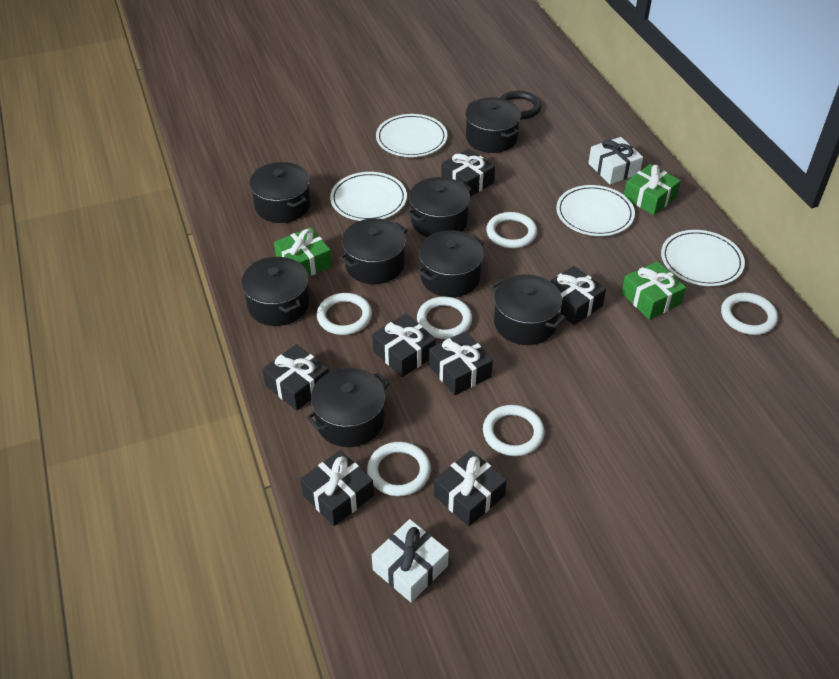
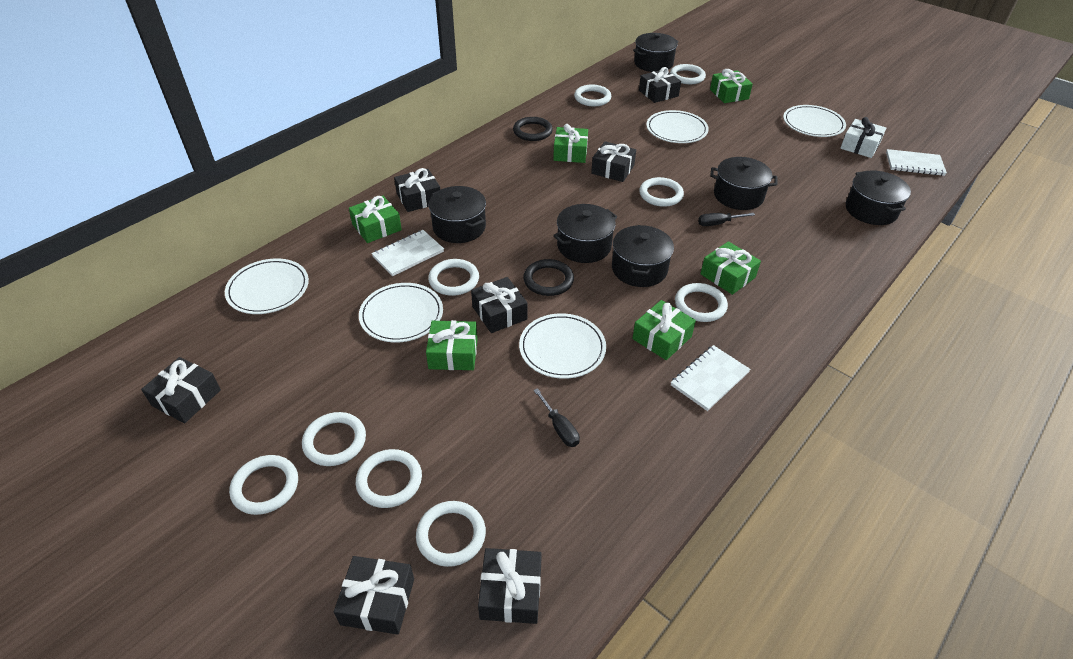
black pot: [241,257,309,326] [249,162,311,223] [306,368,389,447] [339,218,408,284] [407,177,472,237] [417,230,484,297] [465,97,521,153] [490,274,566,345] = 8 -> [428,186,486,243] [553,204,617,263] [612,225,674,287] [633,33,679,72] [710,157,778,210] [846,170,911,225] = 6
black ring: [500,91,542,119] = 1 -> [513,117,553,141] [523,259,574,296] = 2
black screwdriver: none = 0 -> [533,388,580,447] [698,213,755,226] = 2
green gift: [274,227,332,277] [621,261,686,319] [624,164,681,215] = 3 -> [349,196,402,243] [426,320,478,370] [553,124,588,163] [632,300,696,360] [700,241,761,295] [710,69,753,103] = 6
white gift: [372,519,449,602] [588,137,643,184] = 2 -> [840,117,886,158] = 1
white notebook: none = 0 -> [372,230,444,276] [671,345,751,411] [886,149,947,176] = 3
white plate: [330,172,407,221] [376,114,447,157] [556,185,635,236] [661,230,745,286] = 4 -> [225,259,309,314] [359,283,443,342] [519,313,606,379] [646,110,709,143] [783,105,846,137] = 5
white ring: [317,293,372,335] [367,442,431,496] [417,297,472,339] [483,405,545,456] [486,212,537,248] [721,293,778,335] = 6 -> [229,455,298,515] [302,412,366,466] [356,449,422,508] [416,501,486,567] [428,259,479,296] [574,85,611,106] [639,177,684,207] [670,64,706,84] [675,283,728,322] = 9

